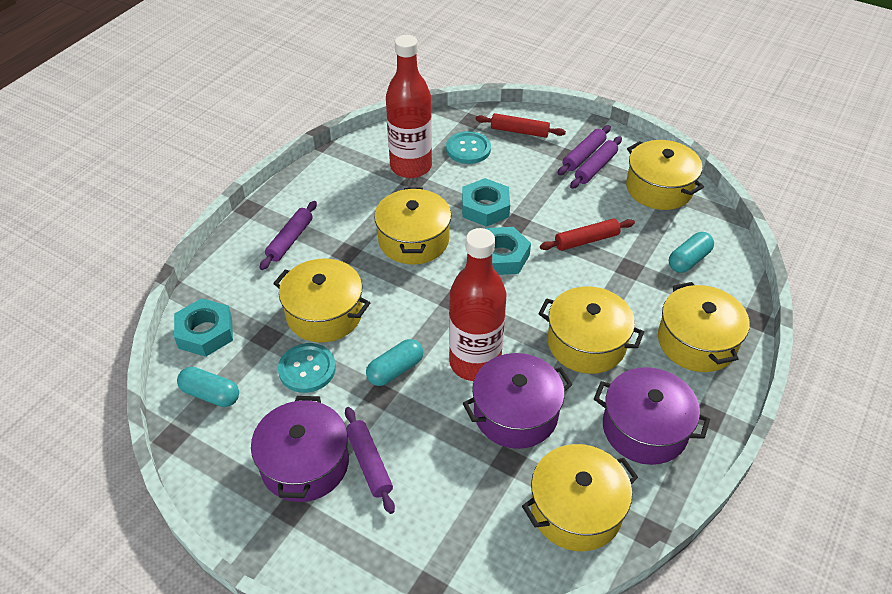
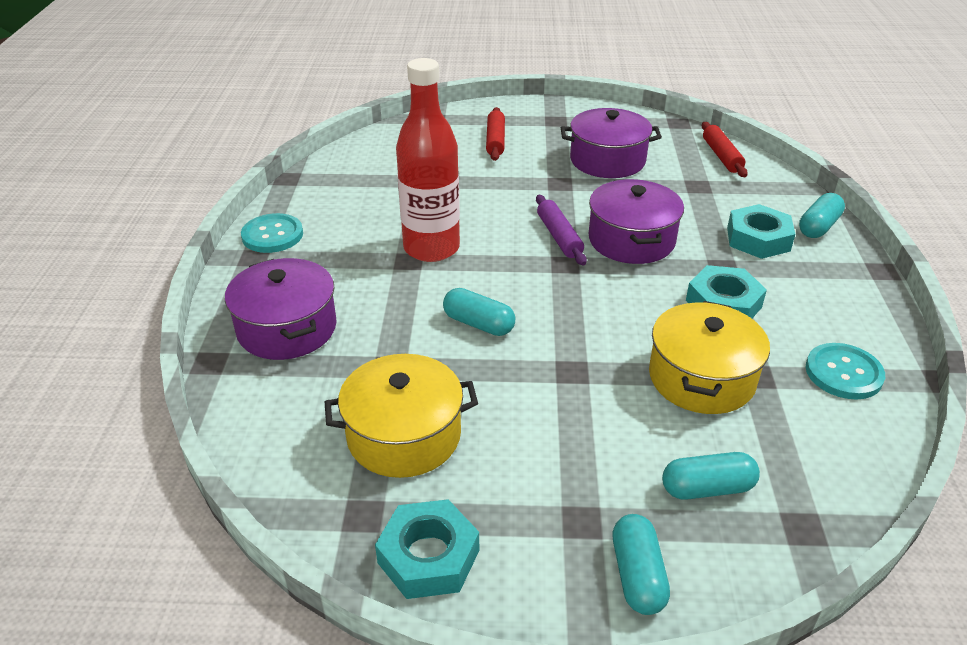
purple rolling pin: [259,201,317,270] [345,407,395,514] [558,125,611,175] [570,136,622,189] = 4 -> [536,195,587,265] = 1
red bottle: [386,35,432,178] [449,228,506,381] = 2 -> [396,58,460,262] = 1
turquoise capsule: [177,367,239,407] [366,339,423,386] [669,232,714,273] = 3 -> [443,288,515,336] [612,514,670,615] [662,452,760,500] [799,193,845,238] = 4
yellow pot: [273,259,370,342] [374,187,451,265] [522,444,638,551] [538,286,644,374] [626,140,704,210] [658,282,750,372] = 6 -> [325,354,478,478] [649,301,770,414] = 2

